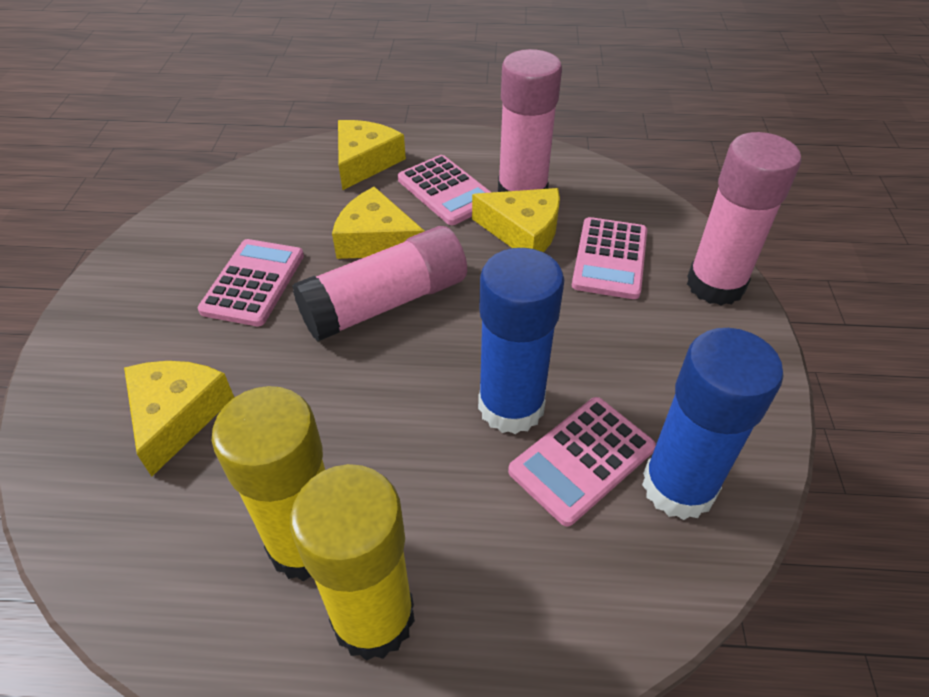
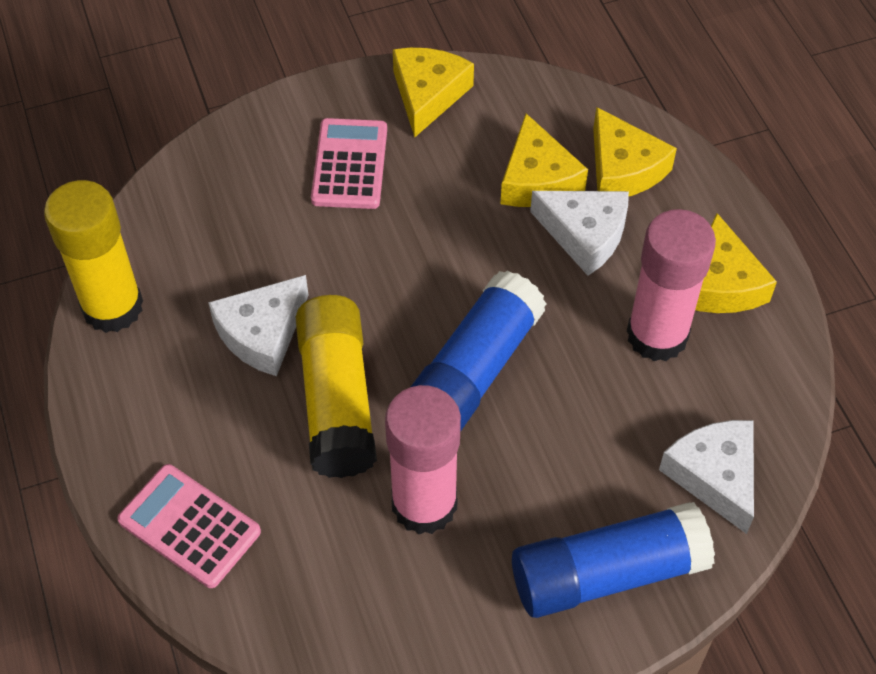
pink calculator: [198,239,304,326] [398,155,492,225] [508,397,656,527] [572,217,647,299] = 4 -> [117,464,261,588] [311,118,387,209] = 2
pink glue stick: [292,226,467,342] [498,49,562,192] [687,132,801,305] = 3 -> [385,385,461,534] [627,209,716,361] = 2
white cheese: none = 0 -> [208,275,309,376] [530,191,629,276] [659,420,754,534] = 3

